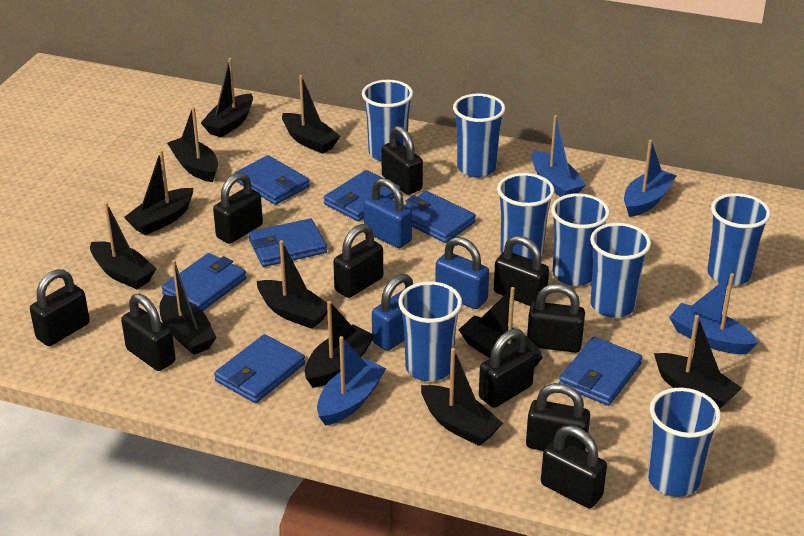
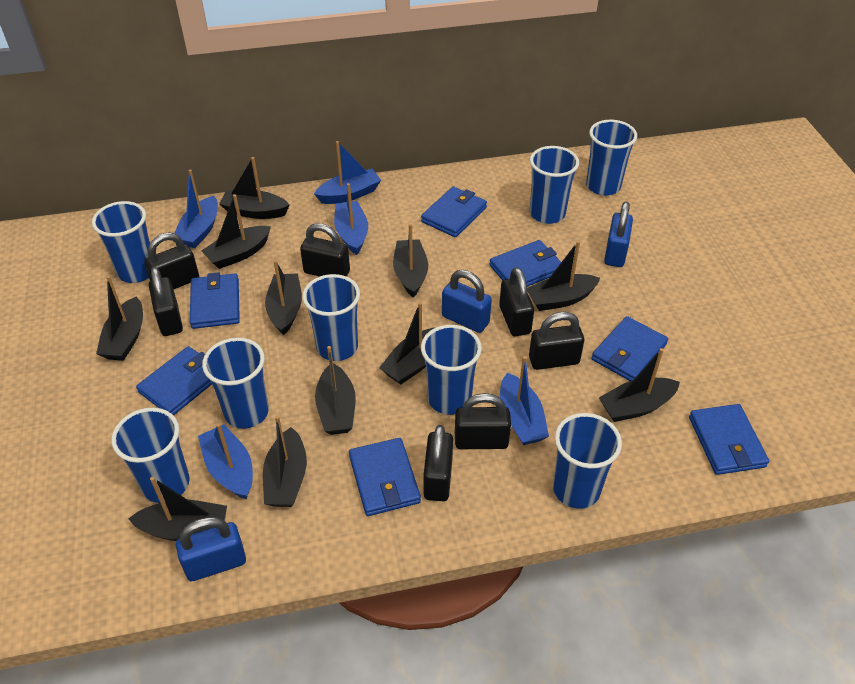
black padlock: [30,269,90,346] [121,293,176,371] [213,172,263,244] [333,224,383,298] [381,126,423,195] [479,329,535,408] [494,235,549,306] [526,383,590,451] [527,284,585,353] [541,425,607,508] = 10 -> [144,233,199,290] [149,267,183,336] [300,223,350,277] [423,425,453,501] [455,393,511,449] [499,267,534,337] [529,312,584,370] = 7
blue boat: [317,336,386,426] [532,115,586,197] [624,140,676,217] [669,273,758,354] = 4 -> [175,169,218,248] [198,423,253,499] [314,141,381,204] [334,183,368,255] [500,356,549,445] = 5

